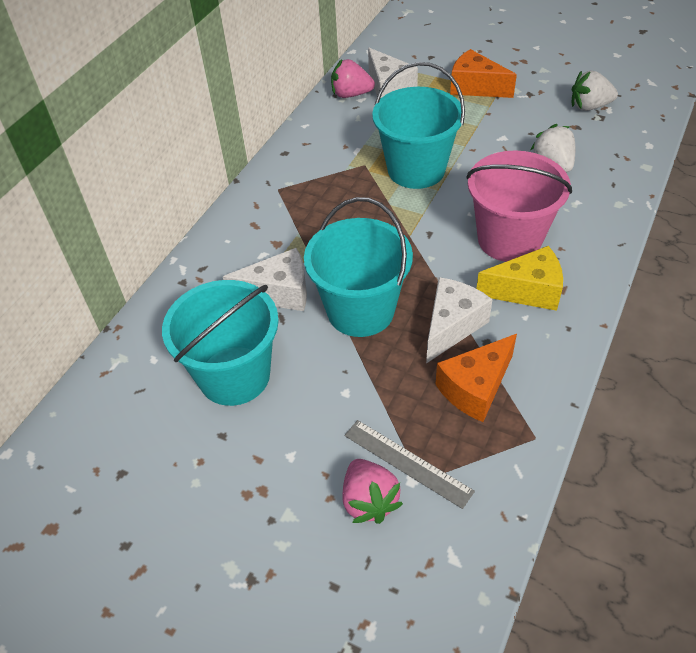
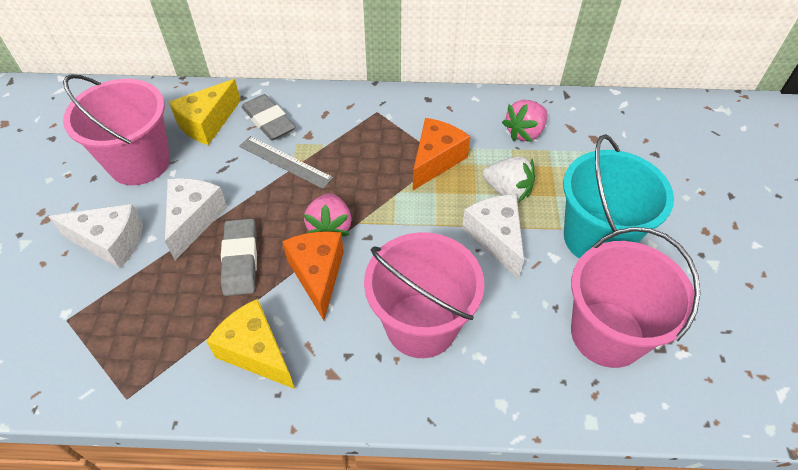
grey eraser: none = 0 -> [221,218,257,296] [242,94,296,140] = 2
pink bucket: [466,150,572,262] = 1 -> [63,74,170,185] [364,232,484,358] [571,227,701,368] = 3
turquoise bucket: [162,280,279,406] [304,197,413,337] [372,62,465,189] = 3 -> [563,134,674,259] = 1
white strawberry: [531,124,575,173] [572,70,618,111] = 2 -> [483,156,535,203] = 1
yellow cheese: [476,246,563,311] = 1 -> [169,79,241,145] [206,299,295,389] = 2

